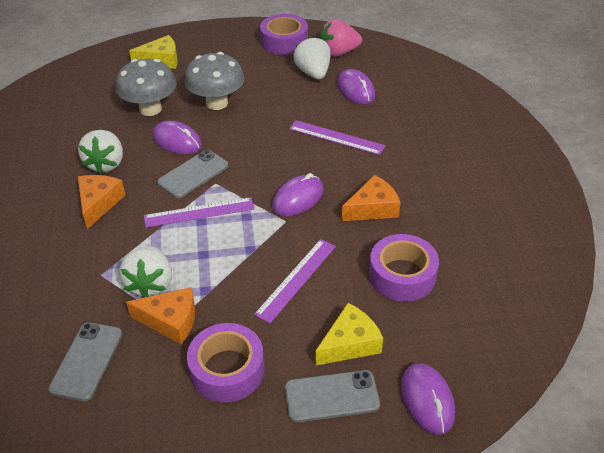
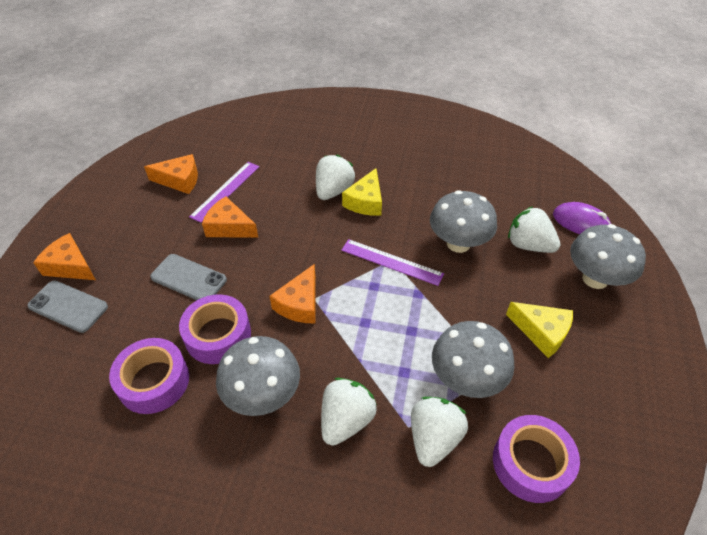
grey mushroom: [116,59,177,116] [184,52,244,110] = 2 -> [216,336,300,416] [430,190,497,253] [432,321,514,398] [570,224,646,289] = 4
grey phone: [49,322,122,401] [157,150,228,198] [285,370,380,422] = 3 -> [27,281,108,333] [150,254,227,300] = 2
orange cheese: [78,175,125,229] [126,287,195,344] [342,175,400,221] = 3 -> [33,233,96,280] [144,154,198,194] [202,196,258,238] [269,264,316,324] = 4
pink strawberry: [320,19,362,57] = 1 -> none = 0
purple mouse: [152,121,202,154] [272,173,324,216] [337,69,375,104] [401,363,455,435] = 4 -> [553,202,611,234] = 1
purple ruler: [144,197,255,228] [254,239,336,323] [289,120,385,155] = 3 -> [189,162,260,223] [341,239,444,286] = 2
white strawberry: [78,130,123,174] [119,246,172,298] [293,36,331,80] = 3 -> [316,155,355,200] [321,378,377,446] [411,397,468,467] [508,206,560,253] = 4

